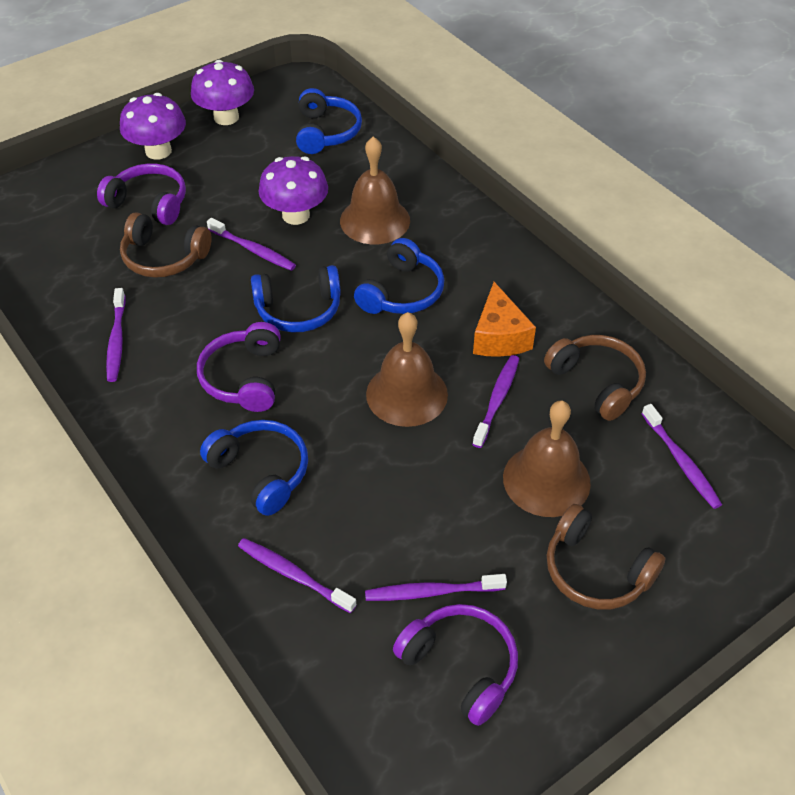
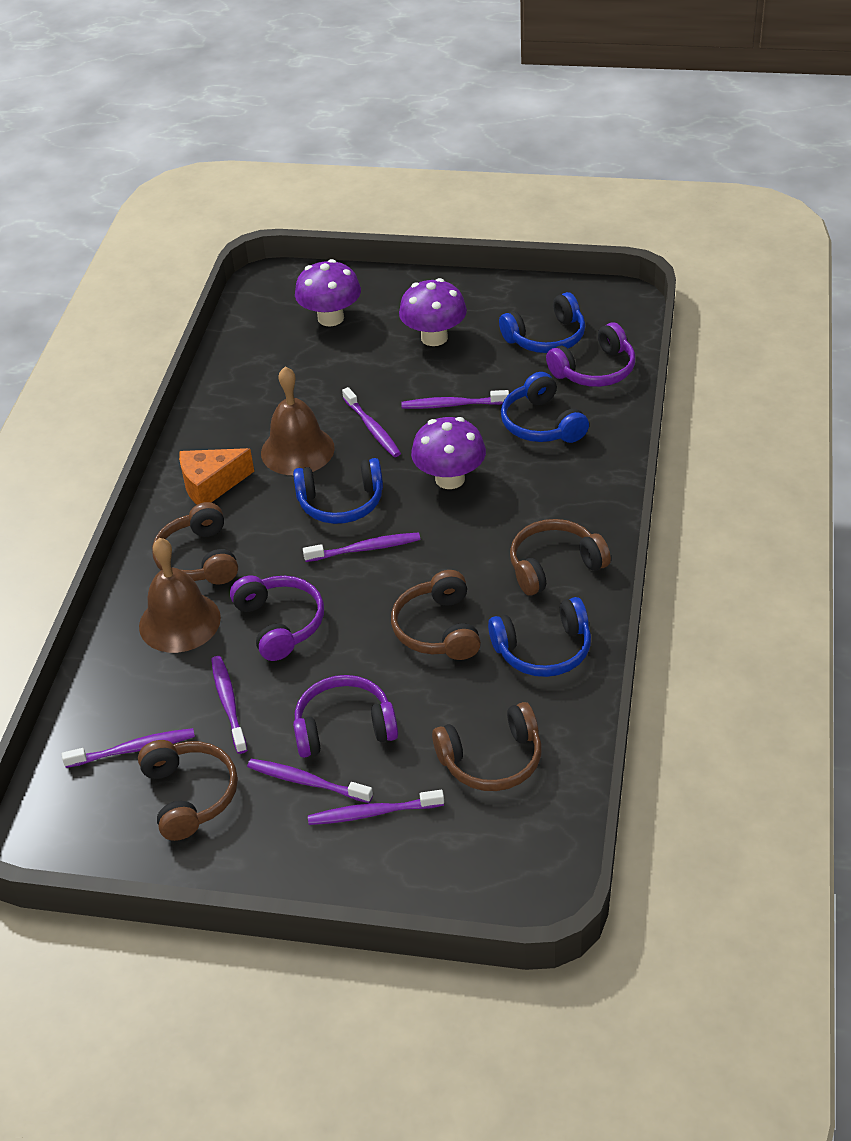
brown bell: [340,136,410,244] [366,312,448,427] [503,401,591,517] = 3 -> [139,538,221,653] [261,366,335,475] = 2
brown headphones: [120,212,212,278] [544,335,646,421] [547,504,665,609] = 3 -> [138,740,238,841] [152,502,238,585] [391,570,481,660] [432,702,542,791] [510,519,611,596] = 5
purple toothbrush: [106,288,126,382] [207,218,296,271] [238,538,357,613] [365,574,507,601] [472,355,519,448] [642,404,722,509] = 6 -> [62,728,195,768] [211,656,247,754] [247,759,373,803] [303,532,420,562] [308,790,444,825] [342,387,401,457] [401,390,509,409] = 7

